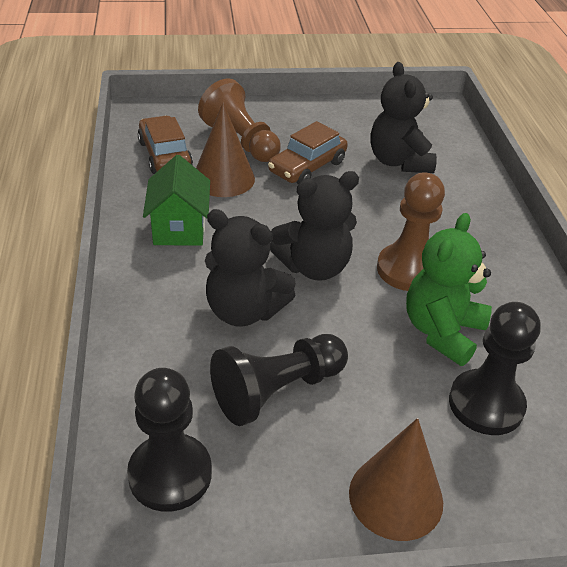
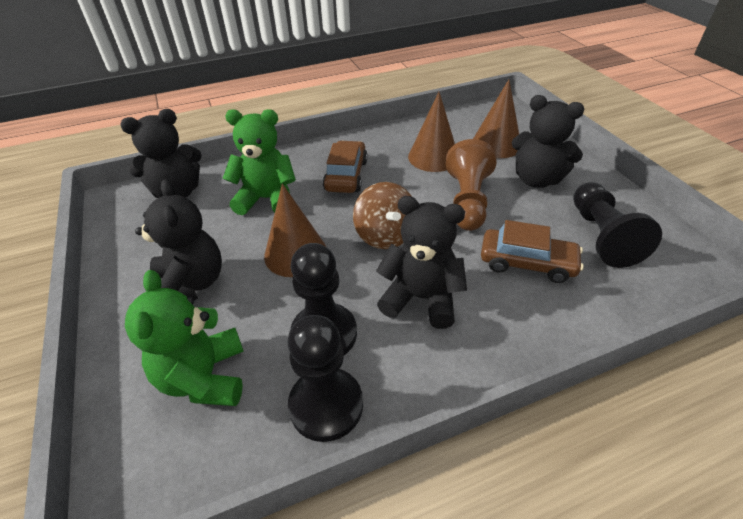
black teddy bear: [205,209,296,327] [270,171,359,281] [370,62,437,173] = 3 -> [120,109,202,198] [135,179,222,300] [376,196,467,329] [512,95,584,188] = 4
brown cone: [196,103,255,197] [349,418,443,541] = 2 -> [264,184,326,277] [408,92,455,172] [473,79,519,158] = 3
brown pawn: [198,78,280,162] [377,173,445,291] = 2 -> [446,139,496,231] = 1
brown spinning top: none = 0 -> [353,182,412,249] = 1
green house: [143,155,210,246] = 1 -> none = 0
green teddy bear: [406,213,492,366] = 1 -> [125,270,244,406] [222,109,296,215] = 2

